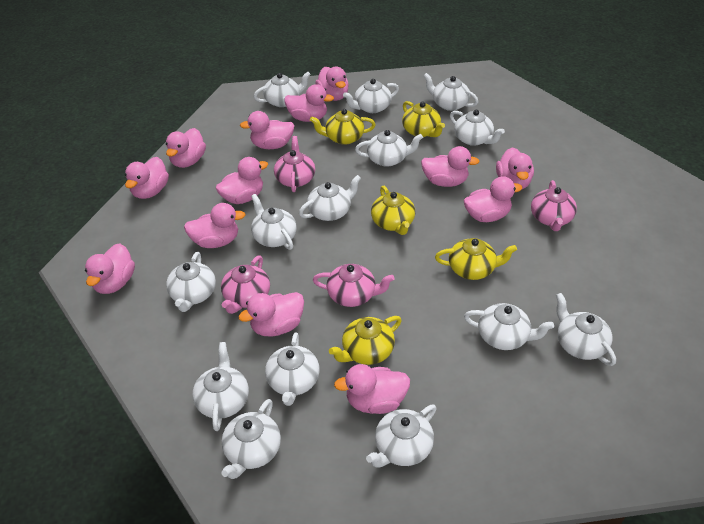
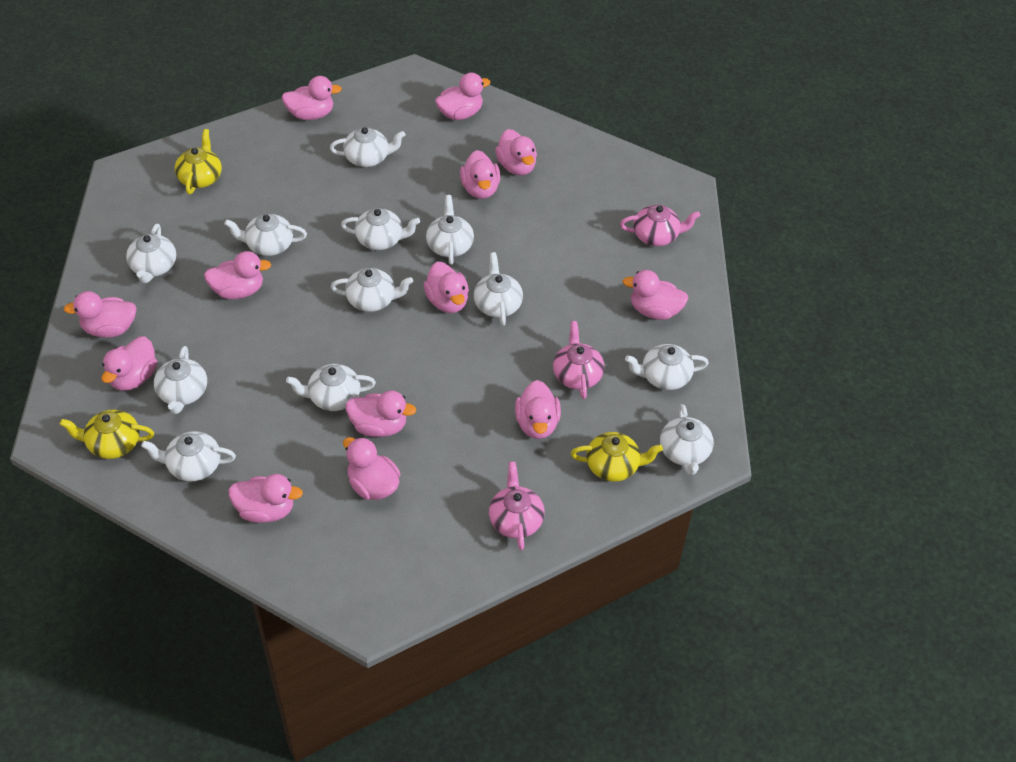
pink teapot: [221,255,270,314] [274,136,315,192] [313,264,395,307] [531,180,577,231] = 4 -> [489,462,545,550] [553,321,604,399] [620,205,700,246] = 3
white teapot: [166,252,216,312] [193,342,249,431] [221,399,281,479] [251,194,297,250] [254,72,311,107] [265,332,320,406] [299,175,361,221] [343,79,399,113] [355,130,423,167] [366,405,436,468] [424,73,478,111] [450,110,505,146] [464,303,554,350] [556,293,616,366] = 14 -> [126,224,176,283] [141,431,236,482] [154,346,207,414] [224,214,307,256] [286,364,376,411] [330,127,405,167] [331,268,413,312] [341,208,420,250] [426,195,474,265] [474,252,523,326] [625,344,709,390] [660,404,714,475] = 12
yellow teapot: [310,109,376,145] [329,316,402,365] [371,186,415,235] [402,101,445,137] [435,238,517,280] = 5 -> [60,410,154,459] [175,129,222,194] [571,432,663,482] = 3

